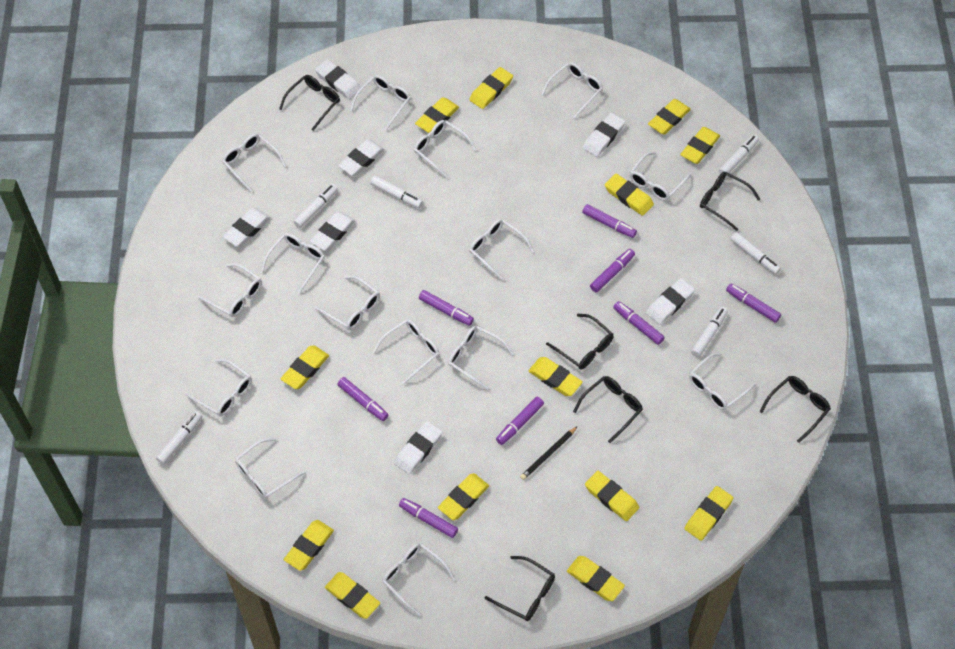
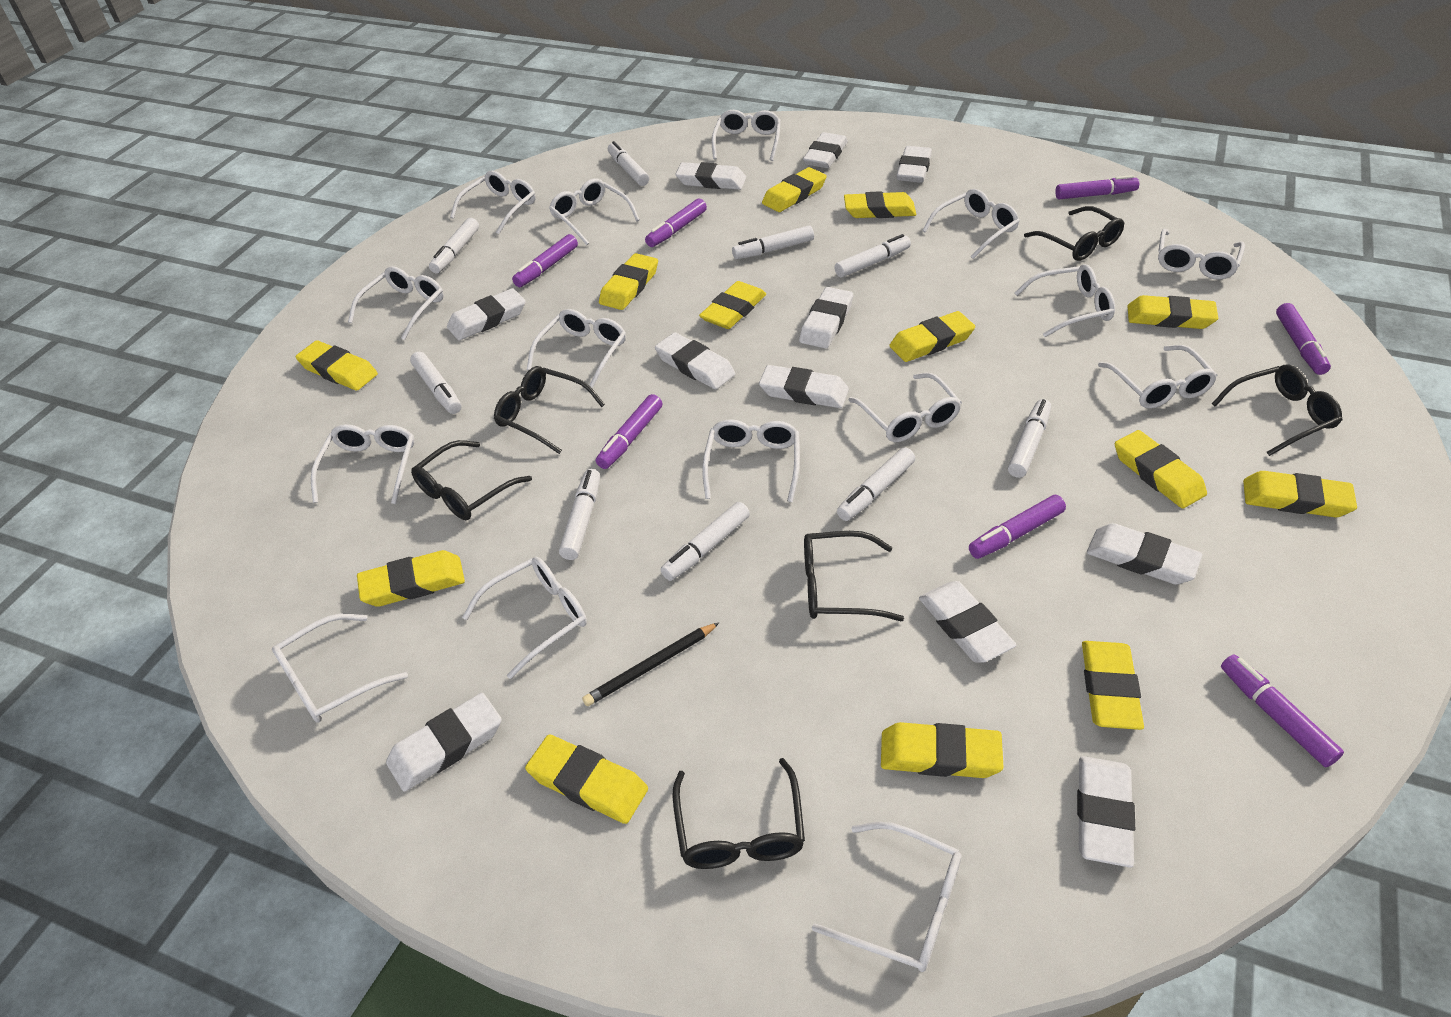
purple marker: [337,377,388,421] [399,498,458,538] [419,290,474,326] [496,396,544,445] [582,204,637,238] [590,249,635,292] [613,301,665,345] [726,283,781,323] = 8 -> [512,234,578,287] [596,394,663,469] [645,199,707,247] [969,495,1066,559] [1055,175,1139,199] [1221,654,1344,767] [1276,303,1331,375] = 7
white eraser: [223,208,270,247] [310,211,356,251] [315,59,361,99] [338,139,384,176] [394,421,442,474] [583,113,625,157] [646,278,695,325] = 7 -> [386,693,502,792] [447,288,526,340] [655,332,735,389] [676,162,746,190] [759,365,849,408] [799,287,853,349] [803,132,848,168] [897,146,932,183] [919,581,1016,663] [1077,756,1135,868] [1087,523,1202,585] = 11
white marker: [156,411,202,465] [294,184,338,228] [370,175,423,208] [691,307,728,357] [719,135,759,176] [731,232,781,274] = 6 -> [410,352,462,414] [429,218,479,273] [559,469,600,560] [608,141,649,186] [661,502,750,581] [732,225,814,259] [834,234,911,278] [837,447,915,521] [1008,399,1051,478] = 9

